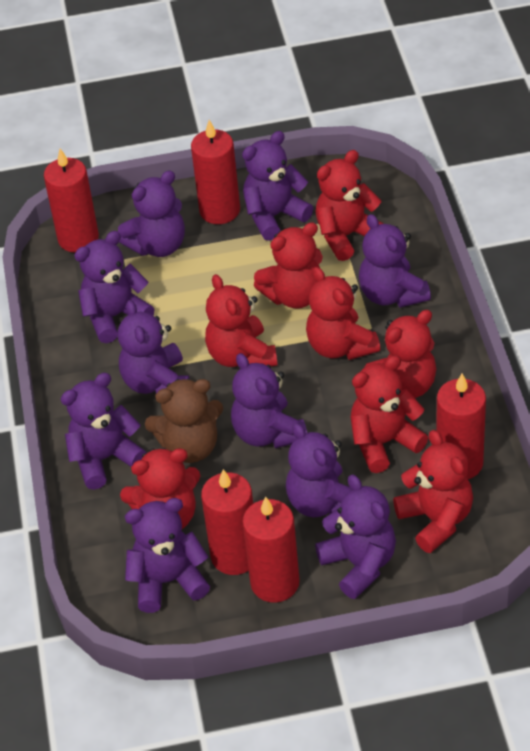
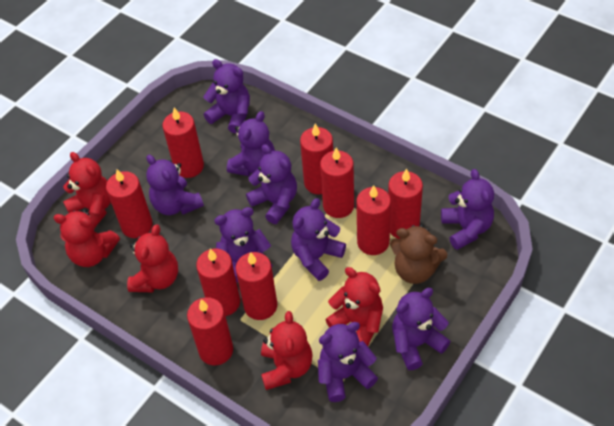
purple teddy bear: [61,373,147,490] [74,231,155,343] [118,171,185,257] [118,300,190,394] [125,498,210,613] [231,353,307,448] [242,131,313,241] [286,423,352,517] [315,474,396,599] [359,214,431,308] = 10 -> [146,155,204,215] [203,59,250,134] [214,207,272,282] [227,111,275,176] [246,144,297,224] [291,198,346,281] [318,322,378,402] [392,288,451,370] [441,169,494,250] = 9
red candle: [44,149,99,253] [191,120,240,224] [201,469,253,575] [242,496,300,603] [436,374,486,479] = 5 -> [106,169,153,238] [162,108,204,178] [187,297,233,365] [196,249,240,316] [236,252,277,320] [300,123,333,195] [320,148,354,218] [356,185,391,255] [388,168,423,239] = 9
red teddy bear: [120,448,201,529] [205,274,278,367] [254,222,323,309] [306,267,381,360] [316,150,384,261] [350,356,428,473] [364,310,436,398] [393,430,473,553] = 8 -> [54,209,120,267] [63,152,111,228] [127,224,178,292] [261,311,313,390] [325,267,383,346] = 5

